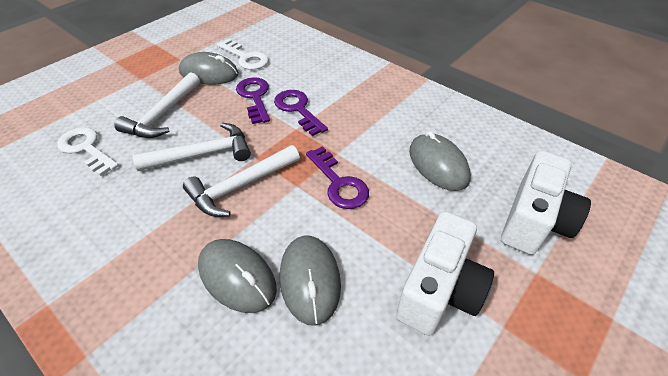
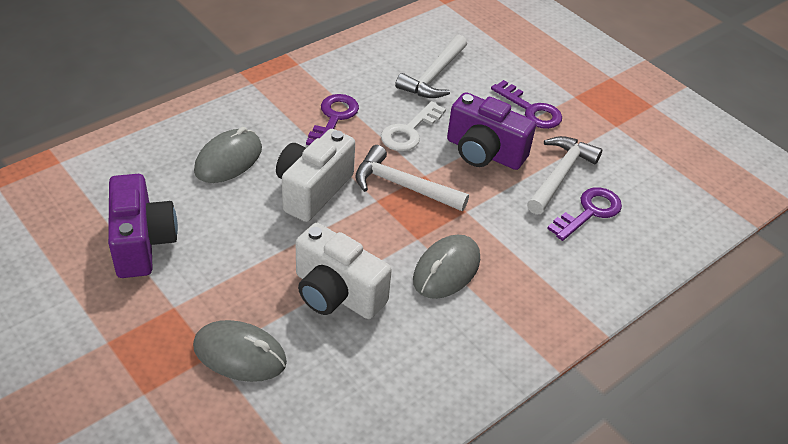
grey mouse: [179,52,239,84] [198,239,277,313] [280,235,341,326] [409,131,471,191] = 4 -> [193,320,287,382] [194,127,262,183] [413,235,480,299] = 3
purple camera: none = 0 -> [108,174,178,278] [447,92,536,170] = 2
white key: [57,127,119,176] [217,39,269,70] = 2 -> [381,101,446,151] = 1

